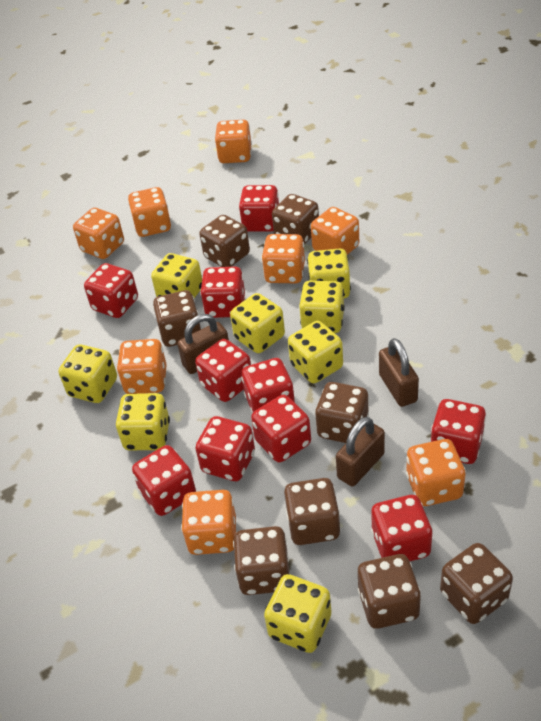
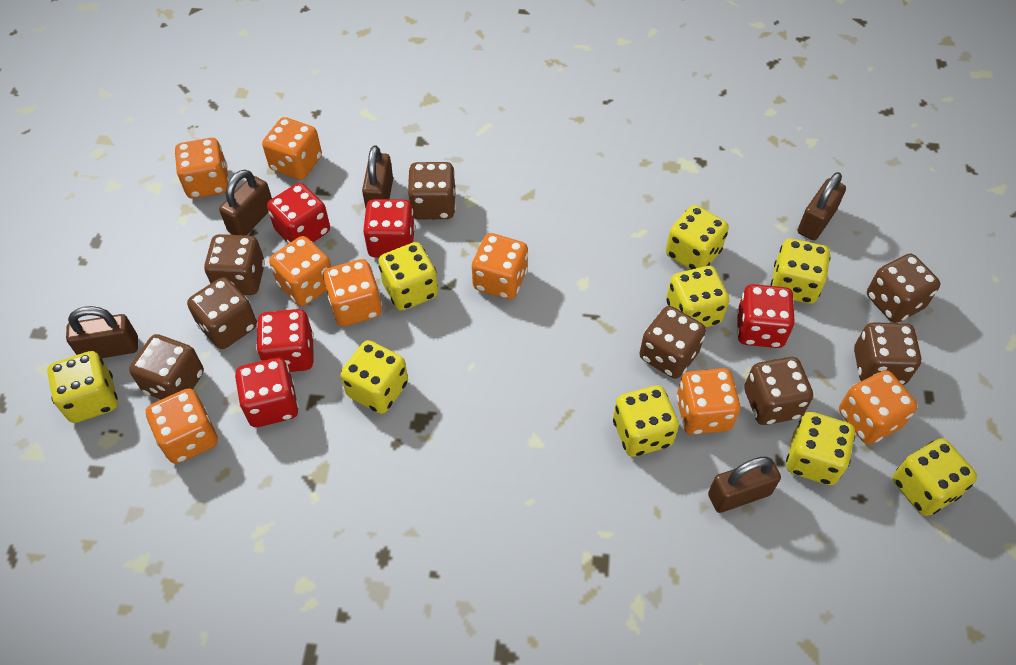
brown padlock: [177,314,229,374] [336,417,385,486] [379,338,419,407] = 3 -> [66,306,138,358] [219,170,272,236] [362,145,393,208] [708,457,781,513] [798,172,846,241] = 5
red dice: [84,263,138,318] [132,445,196,516] [195,339,251,402] [195,416,255,481] [200,266,245,318] [239,185,279,231] [241,358,295,413] [251,395,311,462] [371,495,433,561] [431,399,486,464] = 10 -> [235,357,299,427] [256,309,314,372] [267,183,330,244] [363,199,415,258] [737,284,795,348] = 5
yellow dice: [59,344,117,403] [116,393,170,450] [151,253,202,298] [230,293,285,353] [264,574,331,653] [288,321,343,383] [299,281,345,333] [307,249,351,298] = 8 -> [47,351,118,423] [341,340,408,414] [378,242,438,311] [613,385,679,457] [666,205,729,270] [666,266,729,327] [771,238,830,304] [786,412,855,485] [893,438,977,516] = 9

